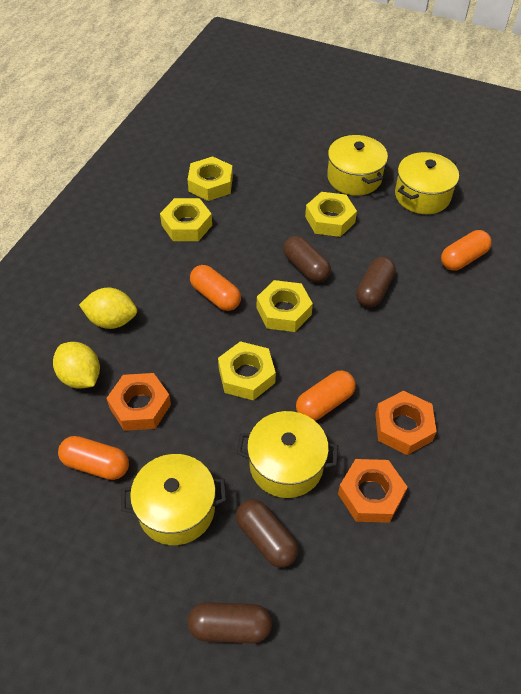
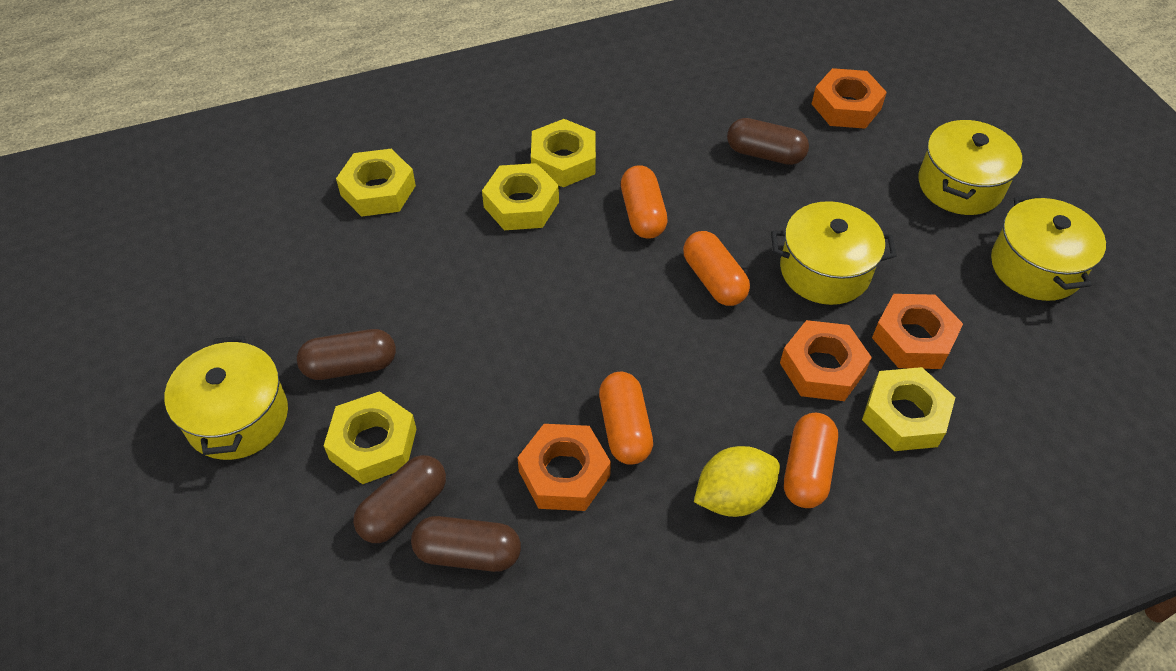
orange nut: [106,373,171,431] [338,459,407,523] [375,391,437,455] = 3 -> [517,424,611,511] [780,320,872,401] [812,68,887,129] [872,294,963,369] = 4
yellow lemon: [53,342,100,389] [79,288,137,329] = 2 -> [694,446,780,517] = 1

